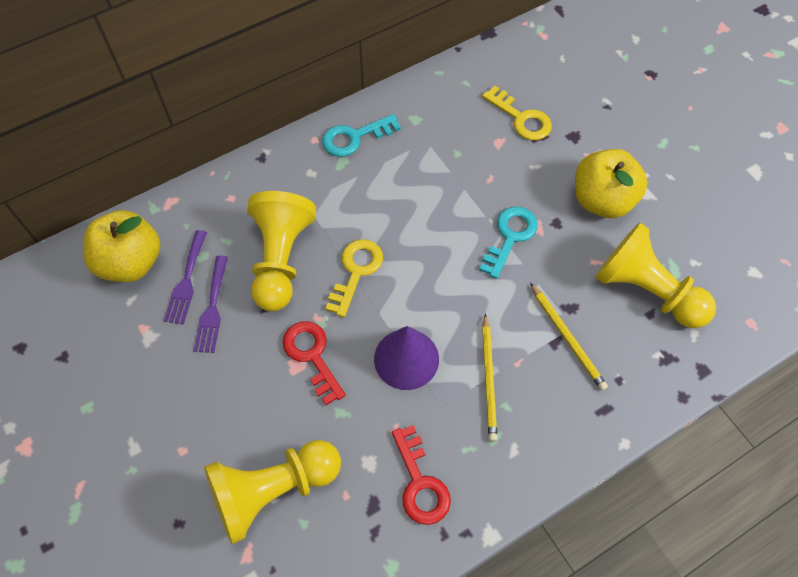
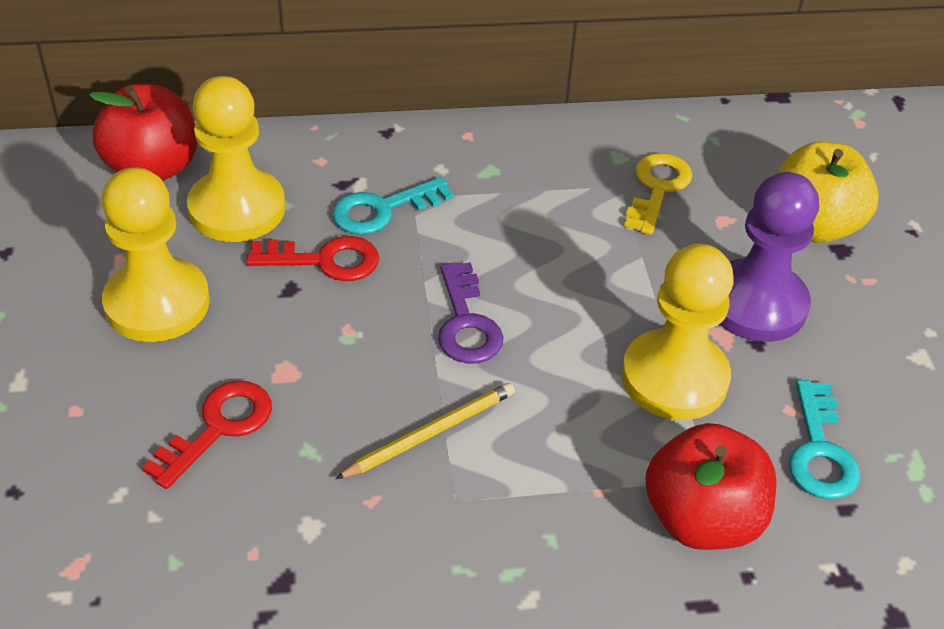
purple cone: [374,326,439,390] = 1 -> none = 0
purple fork: [164,230,207,324] [193,256,228,353] = 2 -> none = 0
purple key: none = 0 -> [438,262,504,364] = 1
purple pawn: none = 0 -> [720,172,819,342] = 1
red apple: none = 0 -> [89,84,198,181] [645,423,777,550] = 2
yellow apple: [83,210,160,282] [575,149,647,218] = 2 -> [778,141,879,243] = 1
yellow key: [325,239,383,317] [482,86,552,140] = 2 -> [624,153,693,235] = 1
yellow pencil: [482,313,497,442] [530,283,608,391] = 2 -> [335,383,515,479] = 1

